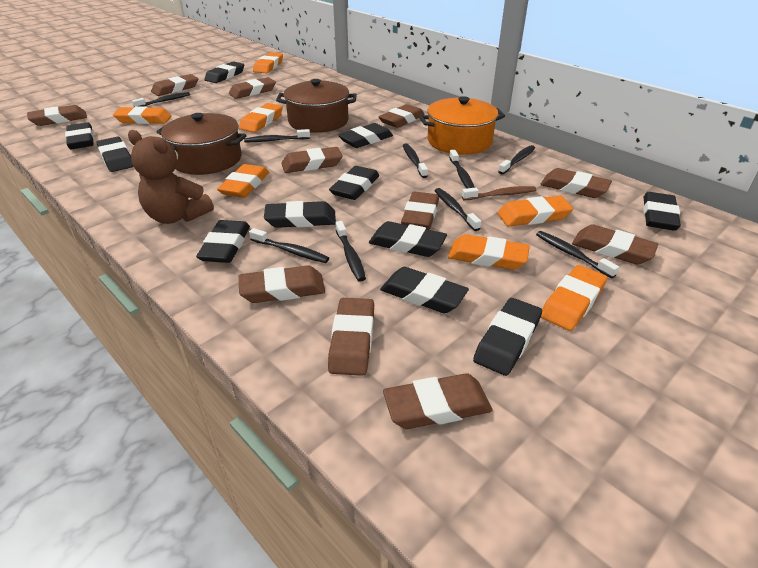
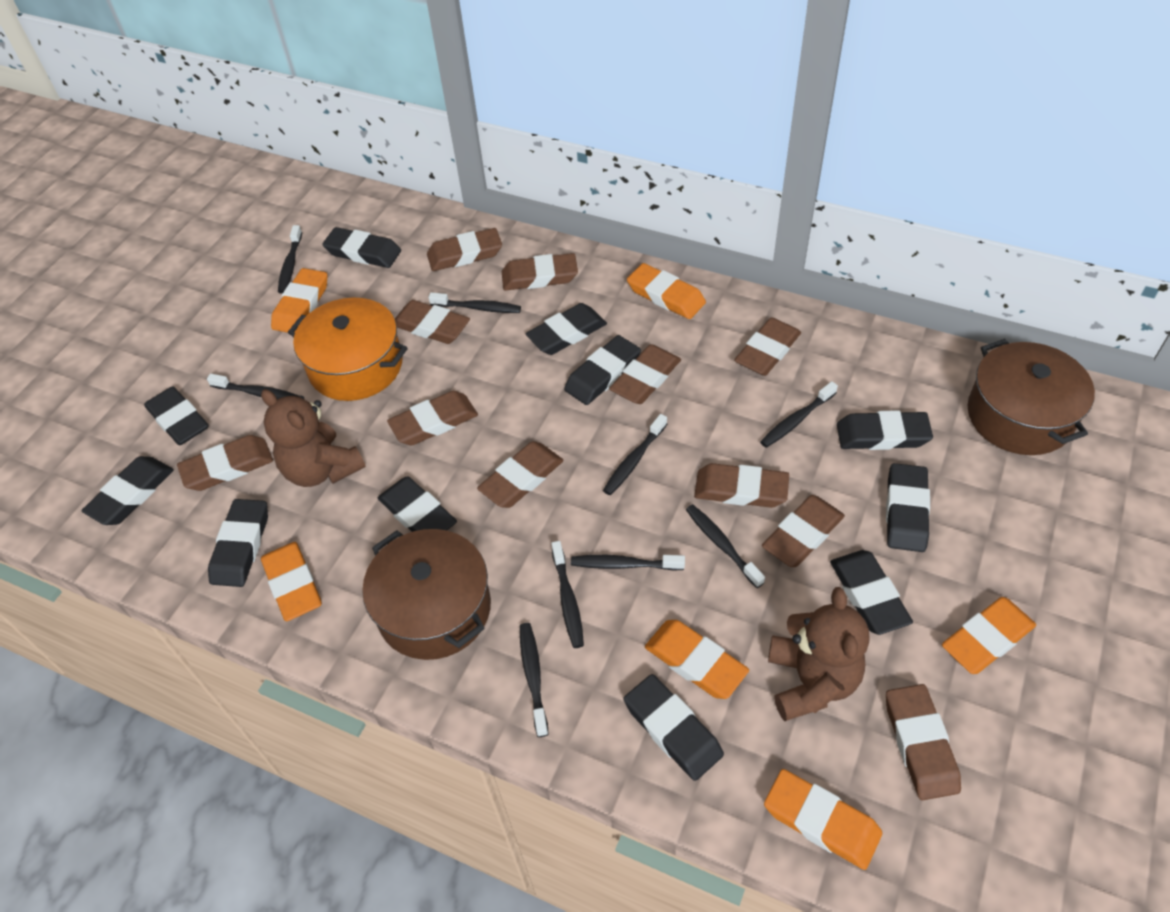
brown teddy bear: [128,130,214,224] = 1 -> [261,389,366,487] [768,587,869,721] = 2
brown toothbrush: [462,186,536,200] = 1 -> none = 0
orange eraser: [113,106,171,124] [217,164,269,198] [239,103,283,132] [253,53,283,73] [448,234,530,270] [497,196,573,227] [541,265,607,331] = 7 -> [261,542,322,621] [271,268,327,333] [627,263,706,319] [645,620,749,699] [764,769,882,870] [942,597,1036,674] = 6

